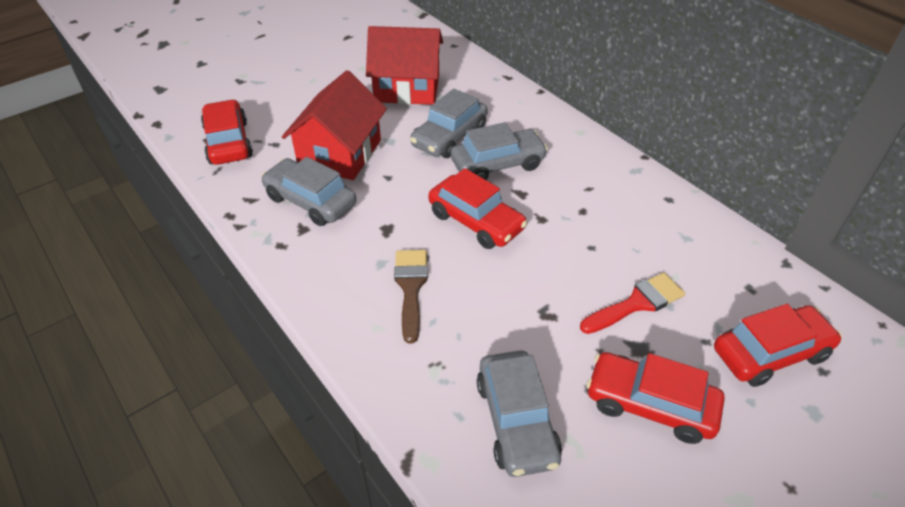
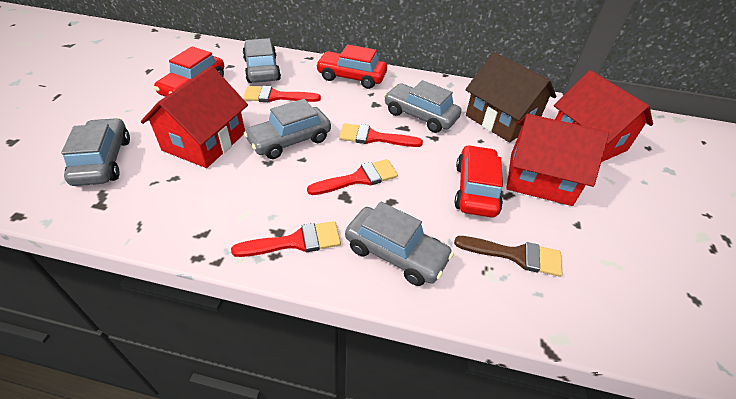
brown house: none = 0 -> [465,52,556,143] = 1
grey car: [261,157,356,226] [410,89,488,158] [451,122,548,180] [477,350,562,477] = 4 -> [61,118,130,186] [242,38,281,83] [244,99,331,159] [345,202,454,286] [384,80,461,133] = 5
red brush: [580,273,685,334] = 1 -> [231,221,341,257] [243,86,321,102] [307,159,398,195] [339,123,423,147] = 4
red car: [201,99,253,165] [428,168,528,249] [586,352,724,444] [714,304,842,387] = 4 -> [154,46,224,97] [316,44,387,89] [454,145,503,218] = 3
red house: [282,70,387,180] [366,26,443,105] = 2 -> [141,66,248,168] [506,114,609,206] [554,70,653,162] = 3

